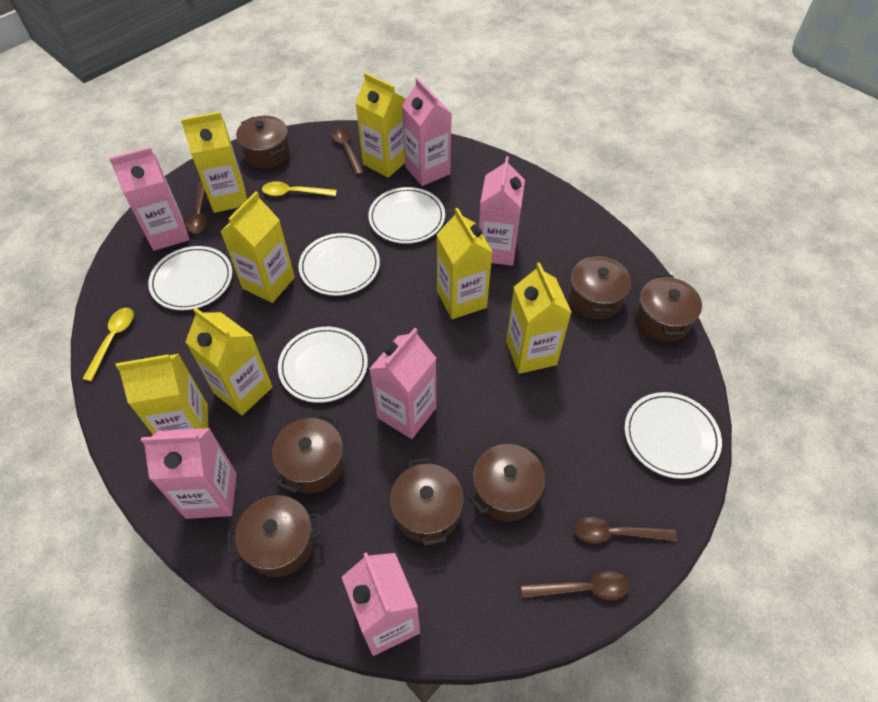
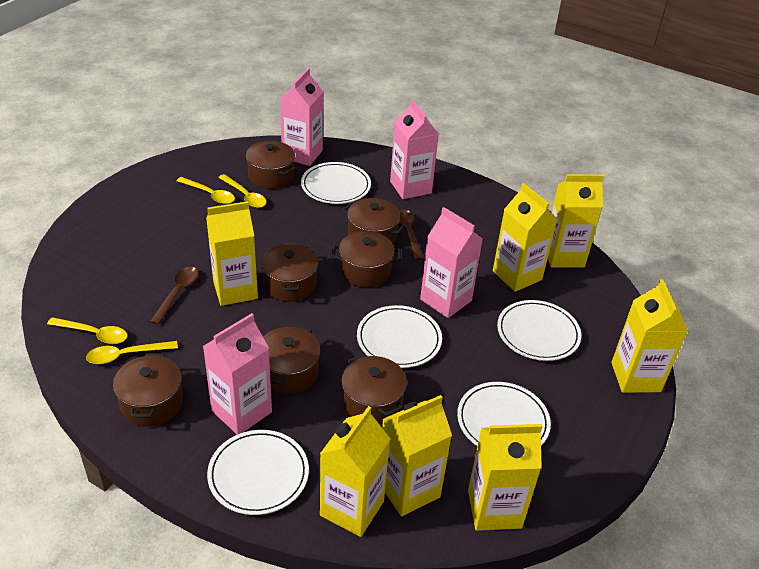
brown spoon: [186,181,207,234] [331,127,364,175] [521,571,629,600] [574,517,677,544] = 4 -> [150,267,198,324] [399,209,423,260] = 2
pink carton: [109,147,189,251] [141,428,237,519] [342,552,420,656] [369,328,436,439] [402,78,452,186] [479,156,525,266] = 6 -> [203,313,272,435] [280,68,323,166] [390,99,439,199] [420,207,483,318] = 4
yellow spoon: [82,308,134,381] [262,181,337,196] = 2 -> [47,317,128,344] [86,341,178,364] [176,177,235,204] [218,174,267,208] = 4

